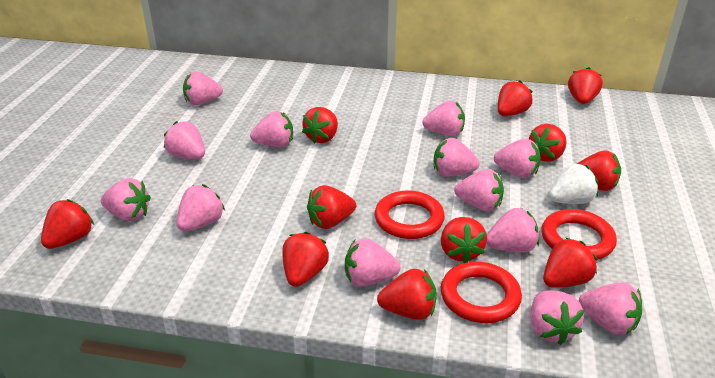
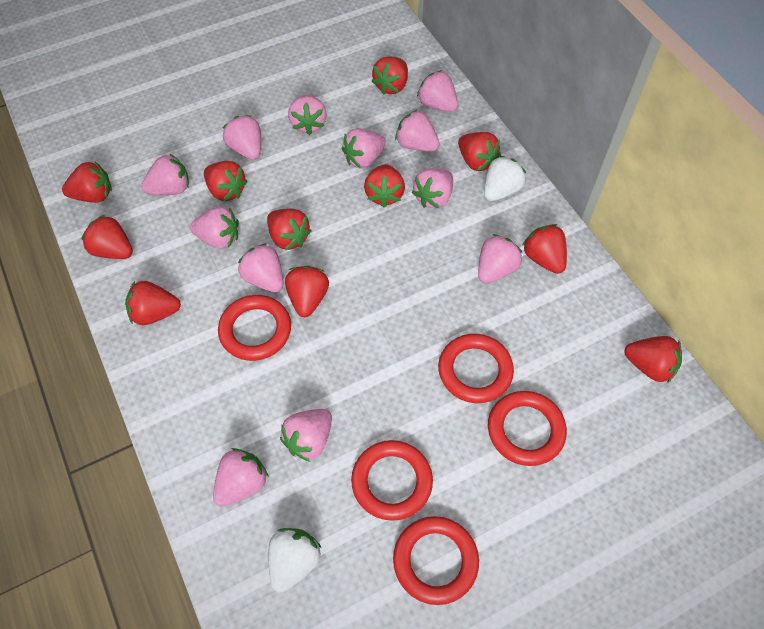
pink strawberry: [101,178,151,221] [164,121,205,159] [177,184,225,231] [183,72,223,105] [250,111,293,147] [345,238,401,287] [423,100,465,136] [434,138,480,177] [454,169,504,211] [486,208,539,252] [494,139,541,178] [531,290,584,345] [579,282,642,335] = 13 -> [142,153,189,195] [190,206,239,249] [213,448,269,507] [223,115,261,160] [238,243,283,292] [280,409,332,462] [288,95,327,135] [342,128,386,168] [395,110,440,152] [412,168,453,208] [417,70,458,112] [478,234,522,283] = 12
red ring: [375,190,445,239] [441,262,522,323] [542,209,617,260] = 3 -> [218,295,291,361] [351,440,433,521] [393,516,479,605] [438,334,514,403] [488,391,567,466] = 5
white strawberry: [549,164,598,204] = 1 -> [268,528,322,593] [484,155,526,201] = 2

